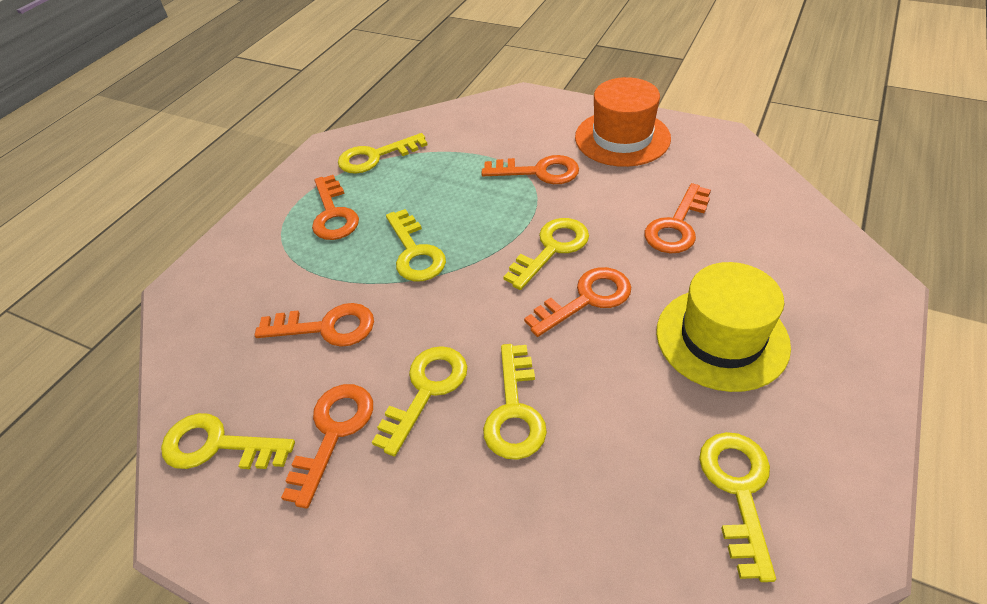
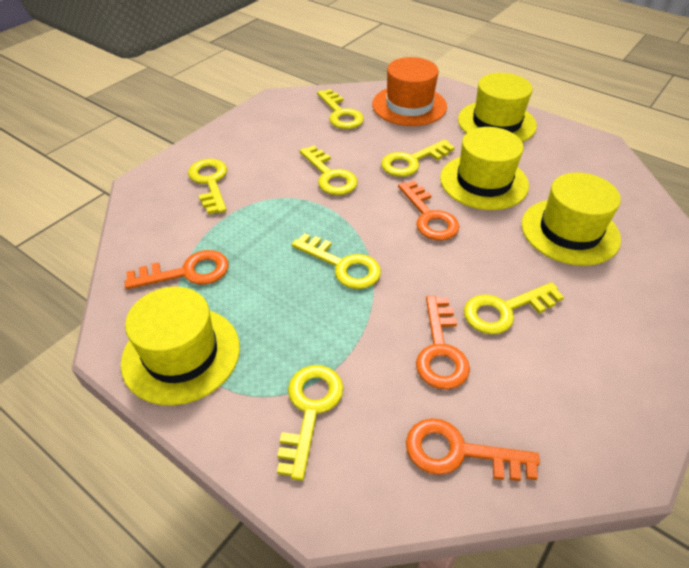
orange key: [255,303,374,347] [281,384,373,509] [312,175,359,240] [482,155,579,184] [524,267,631,337] [645,183,711,253] = 6 -> [125,250,229,289] [398,181,459,240] [406,418,540,481] [416,296,470,390] = 4
yellow hat: [656,262,791,392] = 1 -> [121,287,240,406] [440,127,529,210] [458,73,537,142] [521,172,621,266] = 4

